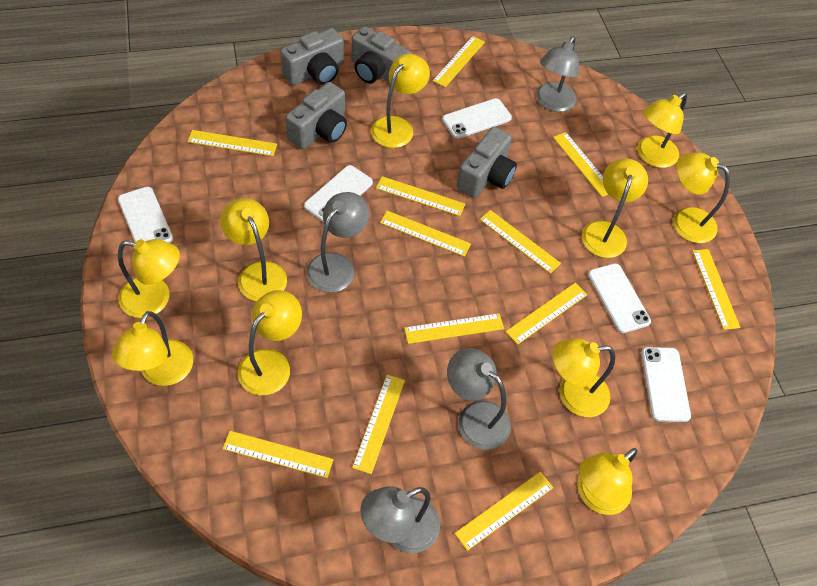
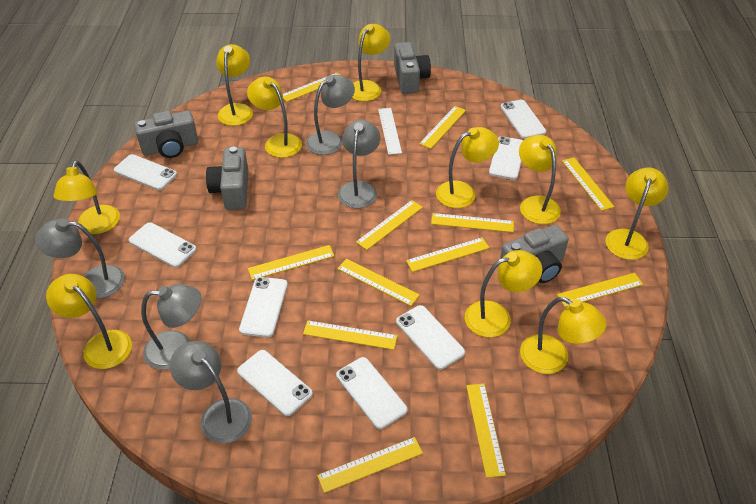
grey lamp: [306,192,369,293] [361,486,440,553] [447,348,511,450] [536,36,579,112] = 4 -> [35,219,125,299] [141,284,201,370] [170,341,252,444] [306,75,355,155] [338,120,380,208] = 5
white phone: [118,187,173,243] [304,165,373,222] [442,98,512,139] [588,263,651,333] [641,347,691,422] = 5 -> [114,154,177,190] [129,222,197,268] [237,350,313,416] [239,277,288,338] [336,357,408,429] [396,305,465,370] [489,136,523,180] [500,100,546,139] = 8
white ruler: none = 0 -> [378,108,402,155] = 1

